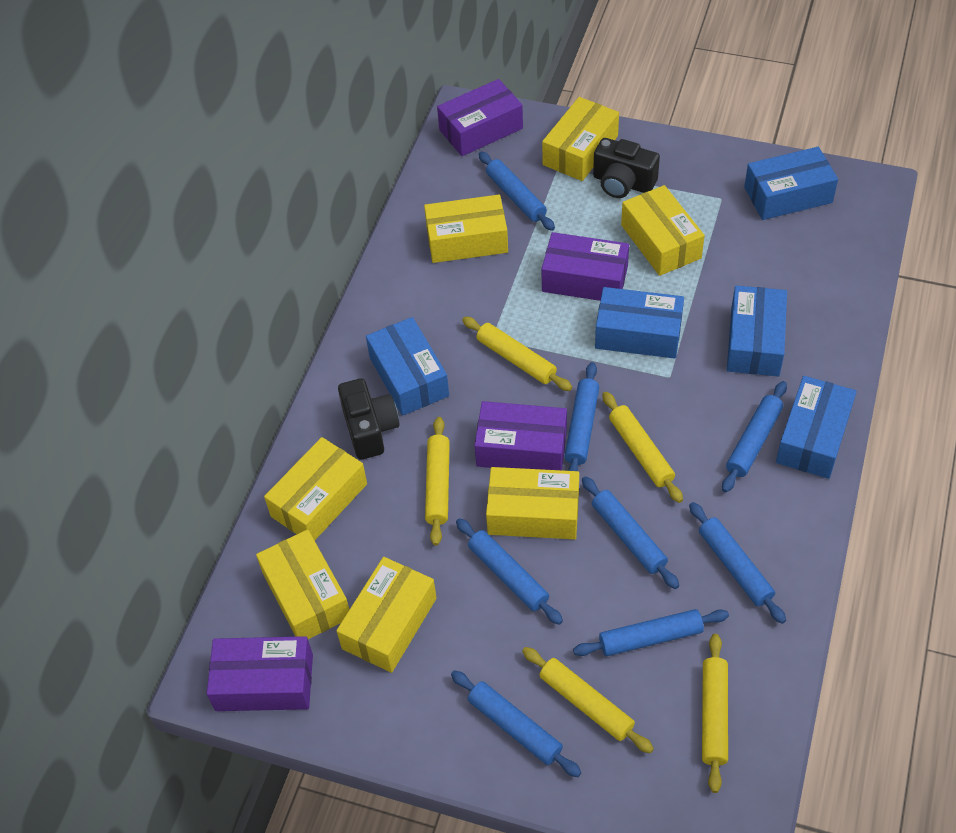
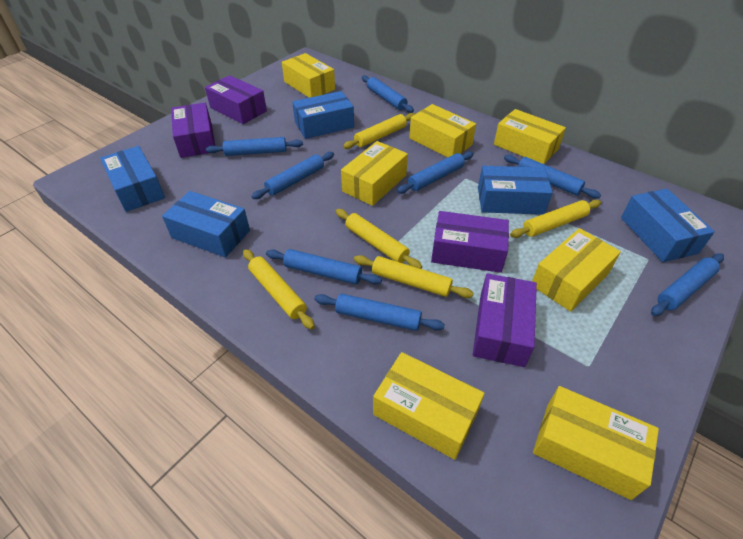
black camera: [338,378,399,460] [593,138,660,198] = 2 -> none = 0

